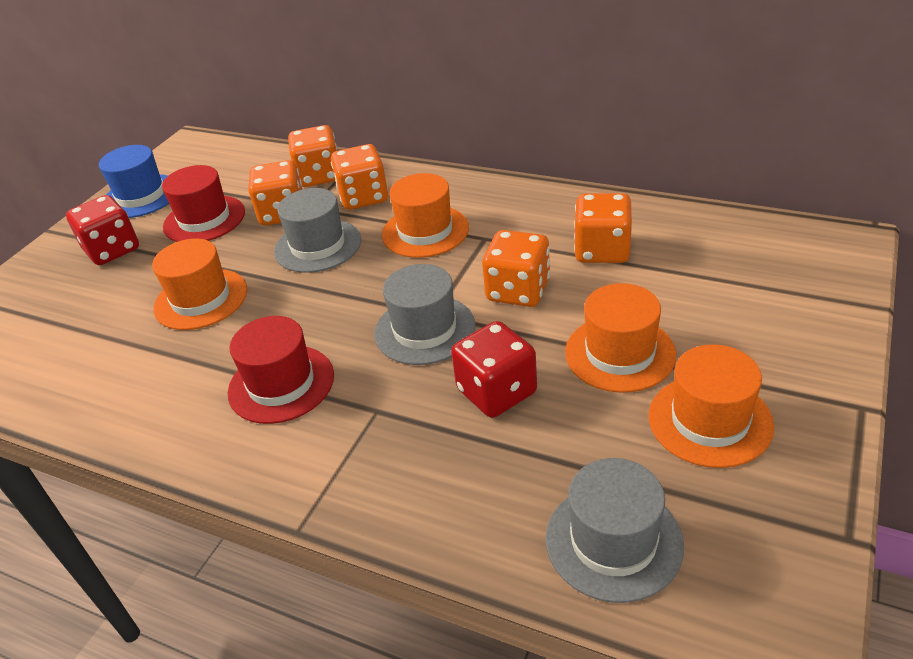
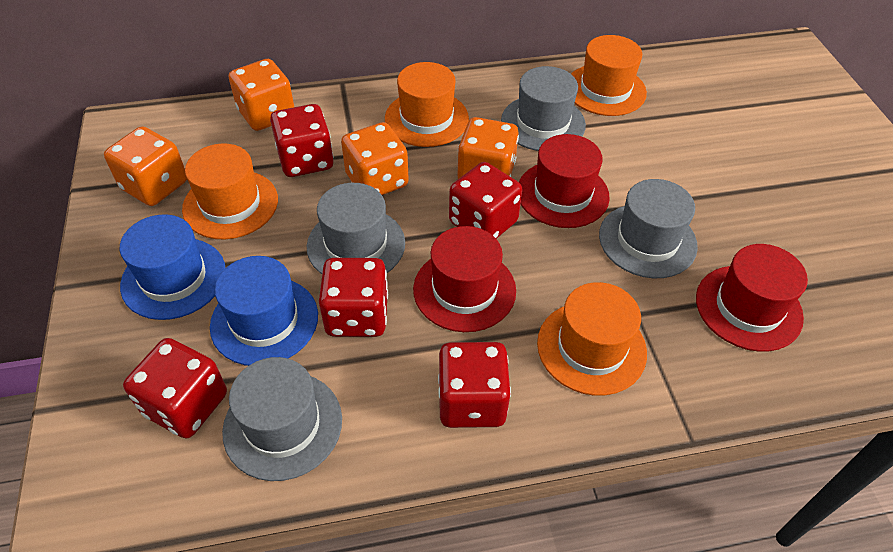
blue hat: [99,145,169,218] = 1 -> [120,214,225,320] [210,256,318,366] = 2
grey hat: [274,188,361,273] [374,264,476,365] [546,458,684,603] = 3 -> [222,357,342,481] [307,183,405,274] [501,66,586,151] [599,179,698,278] = 4
orange dice: [249,160,303,226] [288,125,337,187] [331,144,388,210] [482,230,550,307] [574,193,632,263] = 5 -> [104,126,187,206] [229,59,294,131] [341,122,409,195] [458,117,519,179] = 4
red dice: [66,195,139,265] [451,321,537,418] = 2 -> [123,338,227,439] [270,104,334,177] [319,258,388,337] [438,342,511,428] [449,162,522,239] = 5
red hat: [162,165,245,242] [228,316,334,424] = 2 -> [413,226,516,332] [519,134,610,228] [696,244,808,352] = 3

